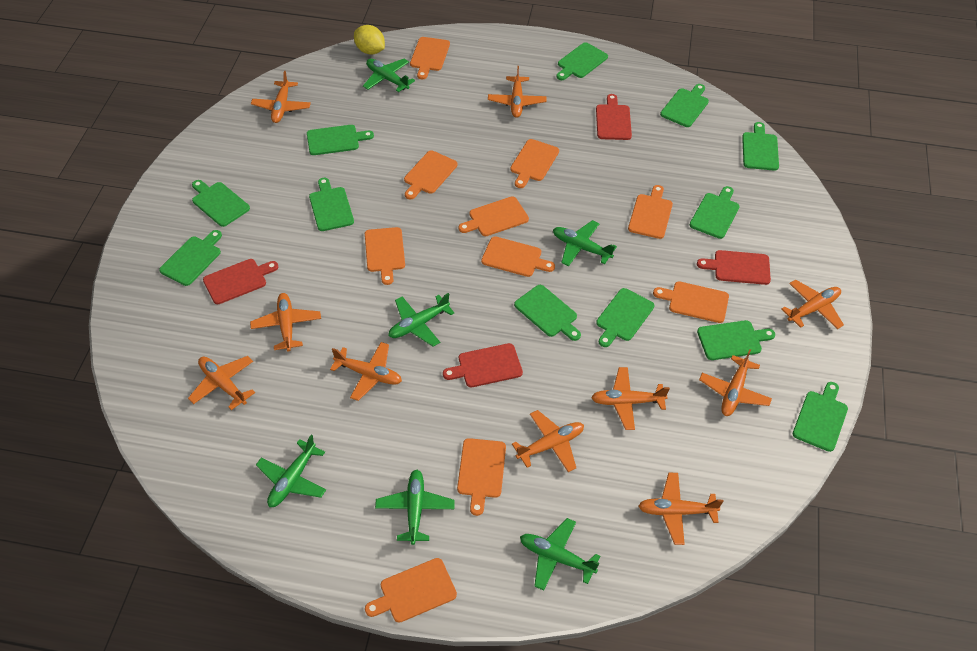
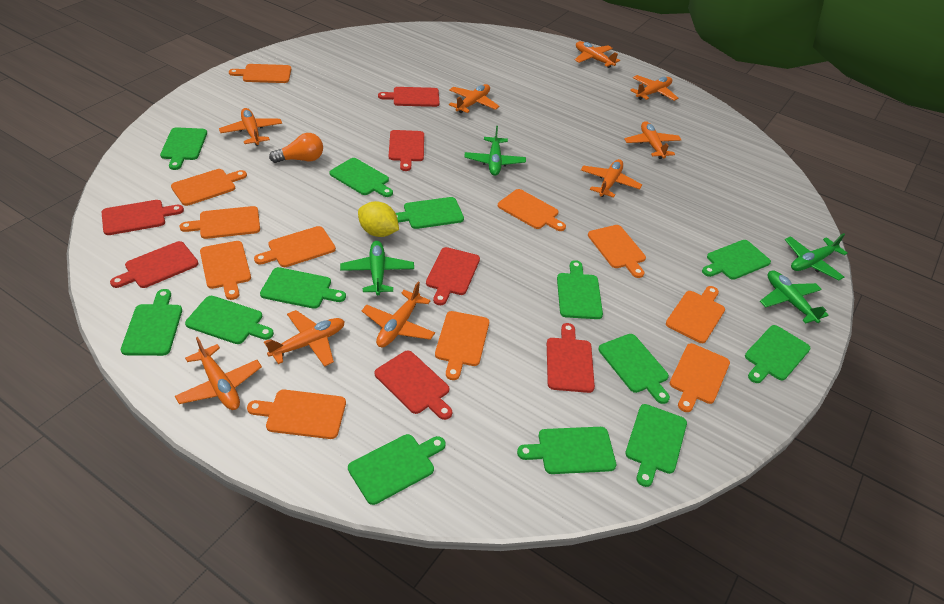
green cutting board: [159,230,222,286] [192,180,250,227] [307,125,374,155] [309,178,354,231] [514,285,581,341] [557,42,608,80] [596,288,655,347] [660,84,709,127] [690,186,740,239] [697,320,775,360] [742,122,779,171] [793,382,848,452] = 12 -> [121,289,182,356] [160,127,207,170] [185,296,274,344] [260,267,346,309] [330,158,393,197] [348,434,446,505] [396,197,464,229] [517,427,616,474] [557,260,603,319] [598,334,670,404] [625,404,687,487] [702,240,771,280] [745,325,811,383] = 13
green plane: [256,435,326,507] [363,59,415,92] [375,470,455,545] [388,293,454,347] [520,518,600,591] [553,220,617,266] = 6 -> [340,241,414,295] [464,126,526,176] [760,270,829,324] [785,233,848,281] = 4
orange cutting board: [365,227,405,285] [365,558,457,623] [404,150,458,199] [410,37,450,79] [457,438,506,516] [459,196,529,236] [481,236,555,277] [510,139,559,188] [628,185,673,239] [653,281,729,323] = 10 -> [171,169,247,206] [179,206,260,239] [200,241,251,300] [229,64,291,83] [247,390,346,439] [254,226,336,267] [435,311,489,380] [498,189,566,231] [588,225,646,278] [666,286,725,343] [670,343,730,412] = 11
orange light bulb: none = 0 -> [269,133,323,163] = 1
orange plane: [188,356,255,410] [250,293,321,352] [251,71,311,123] [330,342,402,401] [488,66,546,118] [512,410,584,472] [591,367,670,430] [638,473,724,545] [699,349,772,416] [782,280,844,329] = 10 -> [175,337,262,410] [219,108,282,146] [264,310,345,367] [361,282,435,347] [449,84,500,113] [575,41,620,68] [581,159,642,198] [624,121,681,159] [630,75,678,101] = 9
red cutting board: [203,259,278,304] [443,343,523,387] [596,94,632,140] [697,250,771,285] = 4 -> [102,200,184,235] [110,241,198,288] [374,351,452,420] [378,87,439,107] [389,130,424,171] [426,247,480,305] [547,323,595,393] = 7

